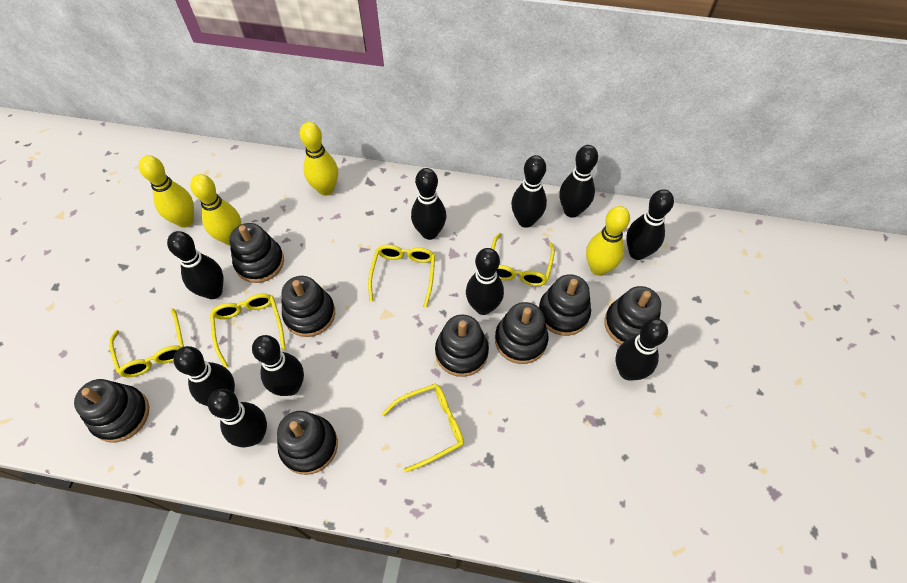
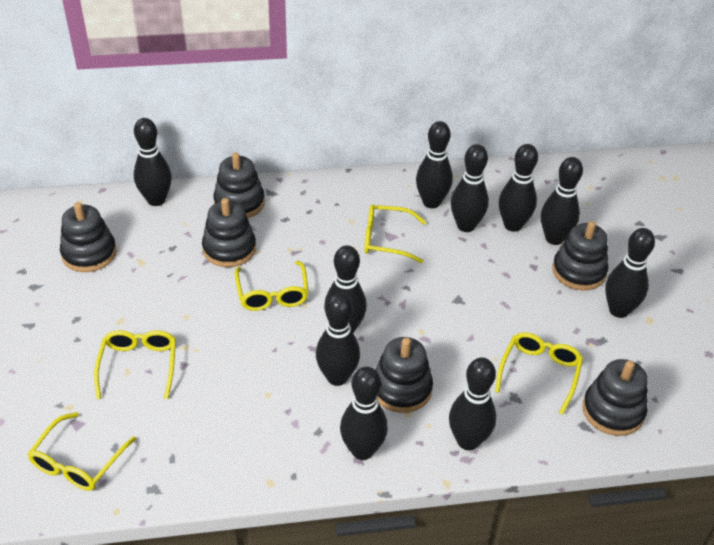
black stacking toy: [74,379,149,443] [229,223,284,283] [277,411,338,475] [281,276,335,337] [435,314,489,377] [495,302,549,364] [539,274,591,336] [604,286,661,345] = 8 -> [60,202,117,272] [202,198,256,267] [213,152,265,218] [375,337,433,413] [552,221,608,291] [582,359,648,436] = 6
yellow bowling pin: [139,155,194,228] [190,174,241,245] [300,122,338,196] [586,206,630,276] = 4 -> none = 0

